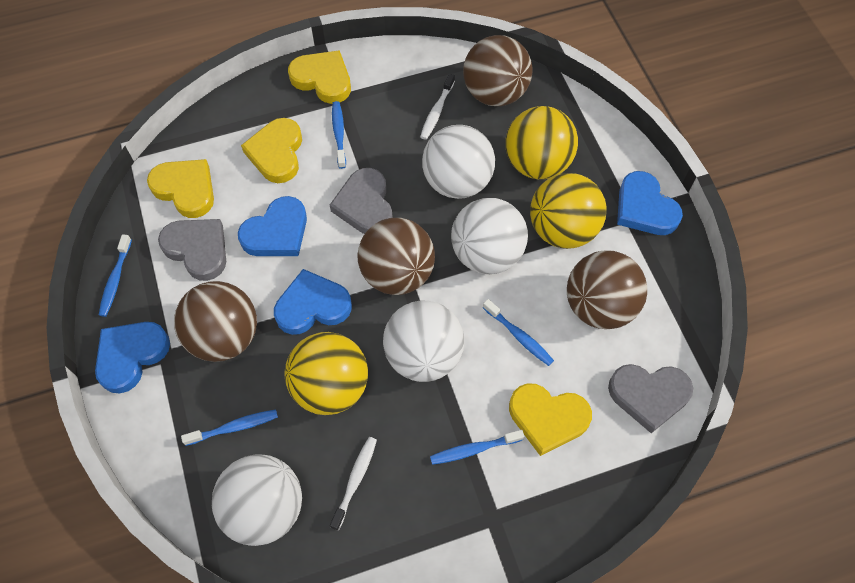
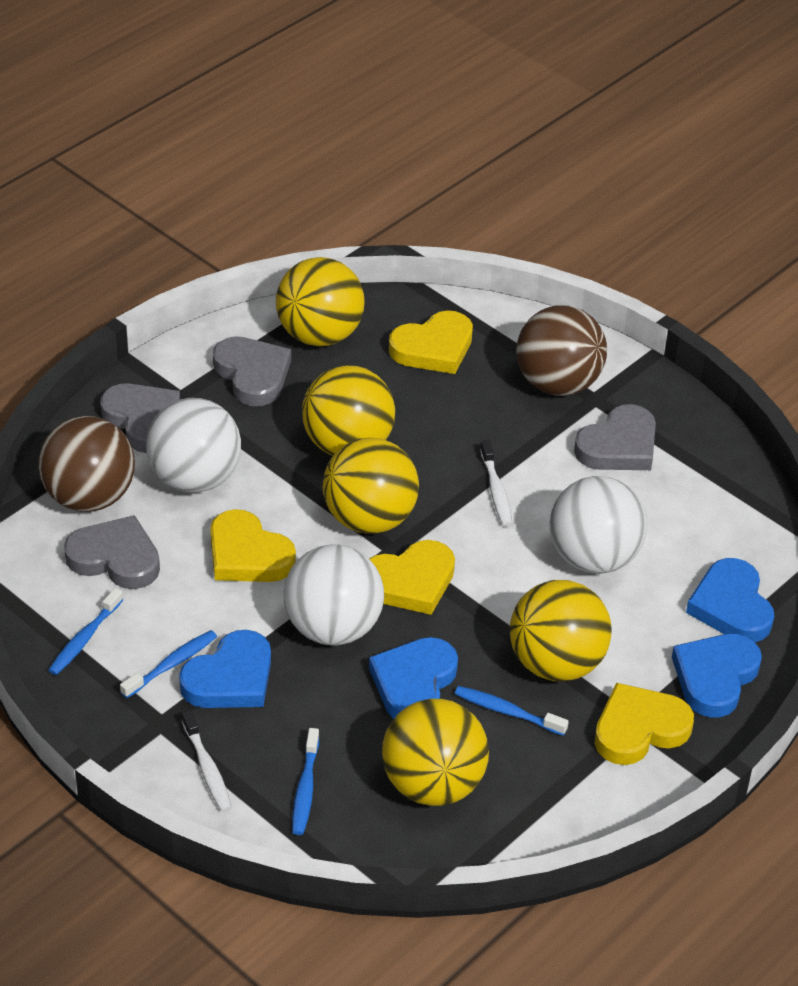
blue toothbrush: [99,234,132,317] [181,410,278,446] [332,101,346,169] [430,430,524,465] [483,299,554,366] = 5 -> [48,588,123,675] [120,630,217,698] [292,728,319,835] [455,686,569,736] = 4
brown ball: [174,281,257,362] [357,218,435,295] [463,35,532,106] [567,250,647,330] = 4 -> [38,416,135,512] [516,305,607,396] = 2
grey heart: [158,219,226,281] [330,168,392,234] [608,364,693,433] = 3 -> [64,515,160,589] [101,383,180,453] [213,336,291,406] [574,404,656,470] = 4
white ball: [212,454,302,546] [383,301,464,382] [422,125,495,199] [451,198,528,274] = 4 -> [146,398,241,492] [284,544,384,645] [549,476,647,574] = 3
yellow ball: [285,332,368,415] [505,106,578,179] [530,173,607,249] = 3 -> [276,257,365,346] [302,365,395,456] [323,438,419,534] [382,699,489,806] [510,580,612,681] = 5

